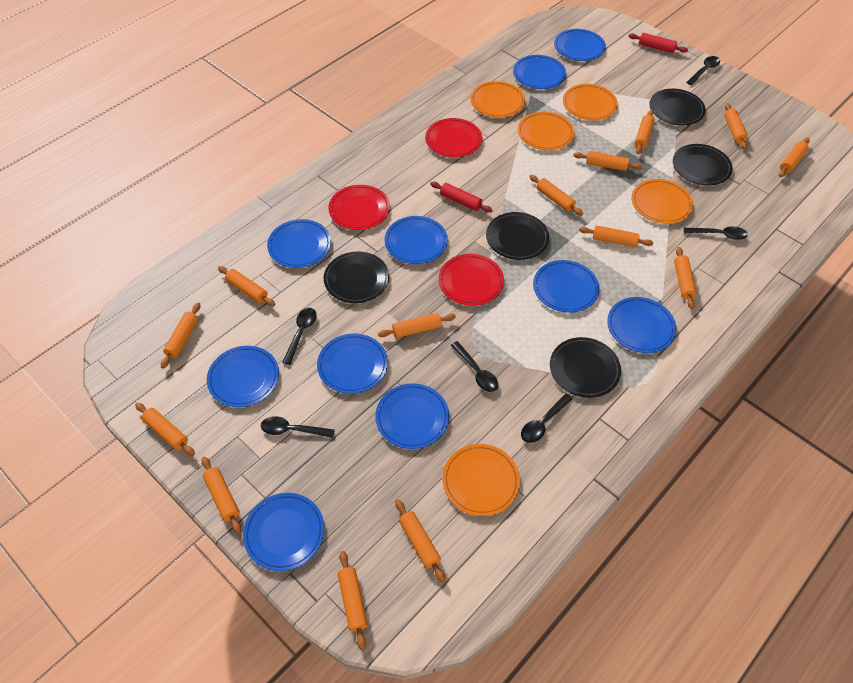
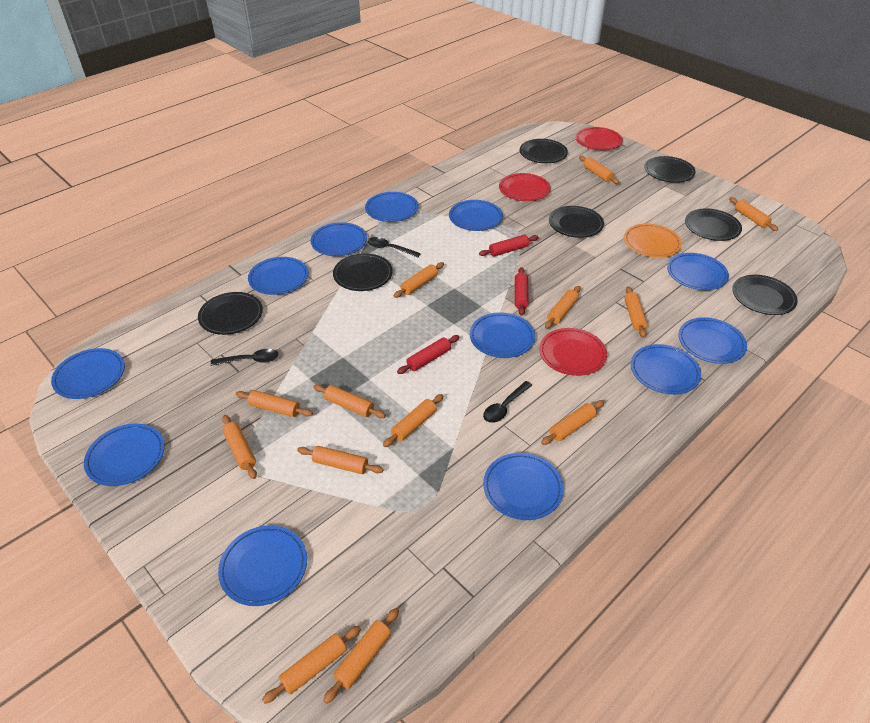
black plate: [324,252,389,303] [486,212,549,260] [550,337,621,398] [650,89,706,126] [673,144,733,185] = 5 -> [198,292,263,335] [333,253,393,291] [520,139,568,163] [549,206,604,238] [645,156,696,183] [685,209,742,241] [732,275,798,315] = 7
black spoon: [261,416,335,438] [282,308,317,365] [451,341,498,392] [521,393,573,443] [684,226,748,240] [686,56,720,85] = 6 -> [211,349,279,366] [368,237,421,257] [483,381,532,423] = 3
blue plate: [207,346,279,407] [243,493,325,571] [267,219,331,268] [317,334,388,394] [375,383,449,449] [384,216,448,264] [513,55,566,89] [533,260,599,313] [554,29,606,61] [607,297,677,353] = 10 -> [51,348,125,399] [84,424,165,486] [218,525,307,606] [248,257,308,295] [310,222,367,256] [365,192,418,222] [449,200,503,231] [470,312,535,358] [483,453,564,520] [631,344,701,395] [667,253,729,290] [678,317,747,364] = 12
orange plate: [442,444,520,516] [470,81,525,118] [518,111,575,150] [563,84,618,120] [631,179,693,224] = 5 -> [624,223,682,258] = 1
orange rolling pin: [135,403,195,456] [161,303,200,369] [202,457,241,533] [218,266,275,306] [338,551,368,650] [378,313,456,338] [395,499,445,582] [529,175,583,216] [573,151,642,171] [579,225,654,247] [635,110,655,154] [674,247,697,309] [725,103,748,150] [779,138,809,177] = 14 -> [222,415,257,479] [236,390,313,417] [262,626,361,704] [297,446,384,474] [313,384,386,418] [323,608,399,704] [383,394,444,447] [394,262,444,298] [541,400,604,445] [545,286,581,329] [579,156,619,184] [624,286,648,338] [729,197,778,231] = 13
red rolling pin: [430,182,493,213] [629,33,688,53] = 2 -> [397,335,459,374] [479,234,539,257] [515,267,529,316] = 3

